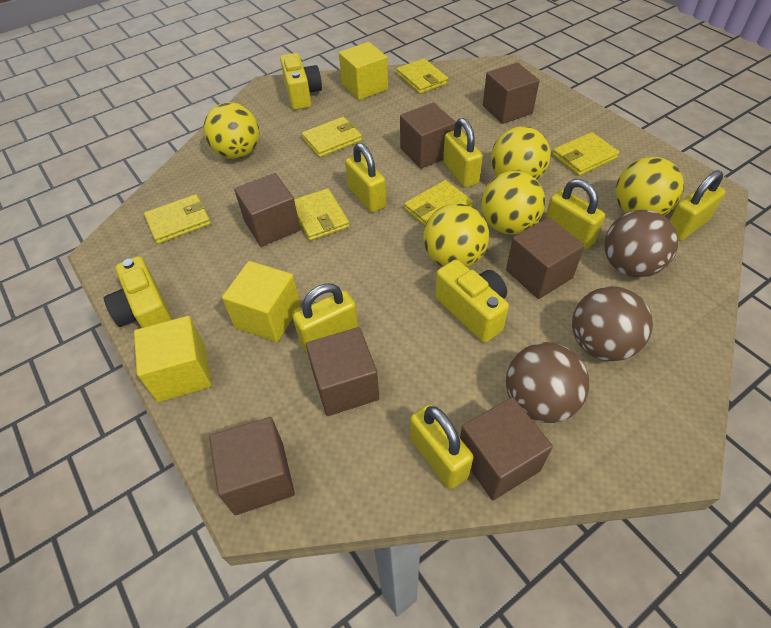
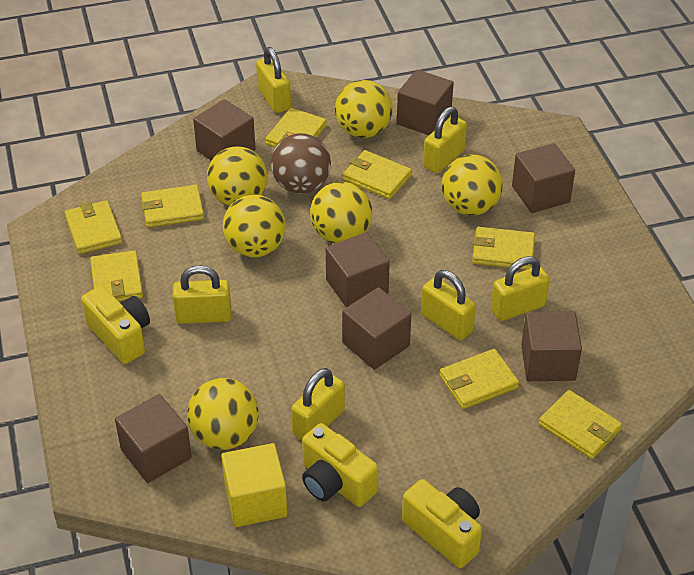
brown ball: [506,342,589,423] [572,286,653,361] [605,210,678,277] = 3 -> [271,133,331,193] = 1
yellow ball: [203,102,259,159] [423,203,489,268] [481,171,545,235] [491,126,551,180] [615,157,684,216] = 5 -> [187,378,259,450] [207,146,268,206] [223,195,286,257] [310,182,372,243] [335,80,392,138] [442,155,503,216] = 6
yellow cube: [134,316,212,402] [222,261,301,342] [339,42,388,100] = 3 -> [221,443,287,527] = 1
yellow wallet: [144,194,211,244] [294,188,349,241] [302,117,362,157] [397,59,448,94] [404,180,473,226] [552,132,619,176] = 6 -> [65,200,122,254] [90,250,143,302] [141,185,204,228] [265,108,327,148] [343,150,412,199] [439,349,519,409] [472,227,535,270] [539,390,622,459] = 8

